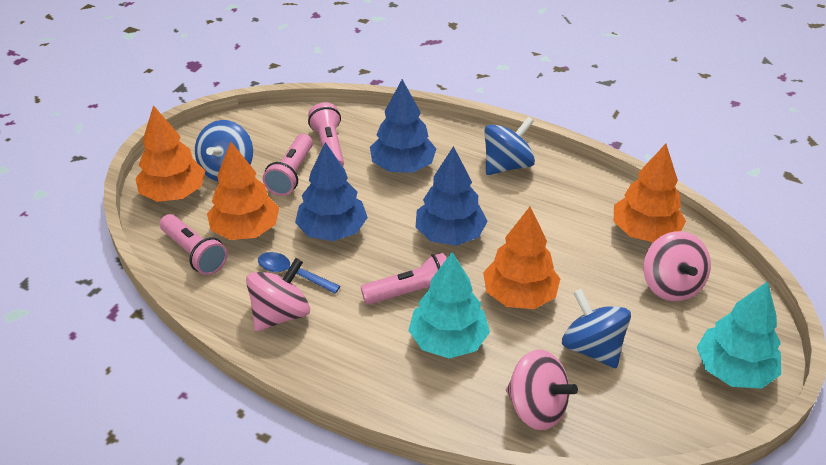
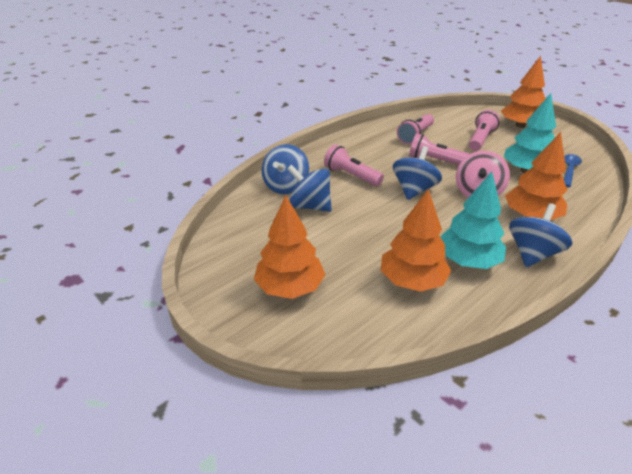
blue spinning top: [195,120,253,182] [484,117,535,175] [562,289,631,368] = 3 -> [262,144,309,194] [287,164,332,212] [393,146,442,200] [509,203,572,267] = 4
blue tree: [295,142,368,241] [370,79,436,173] [416,146,488,246] = 3 -> none = 0
pink spinning top: [246,258,310,332] [506,349,578,430] [643,231,711,301] = 3 -> [456,151,510,198] = 1

